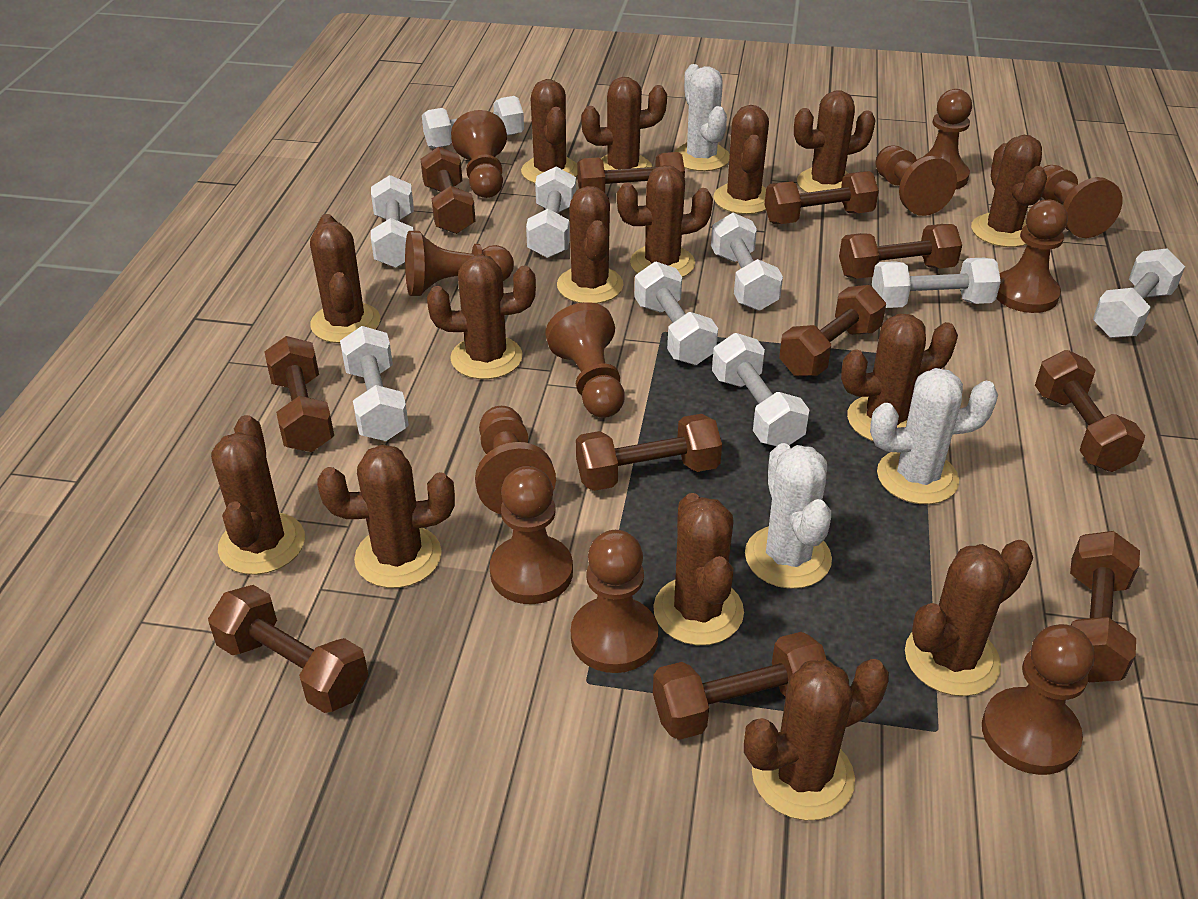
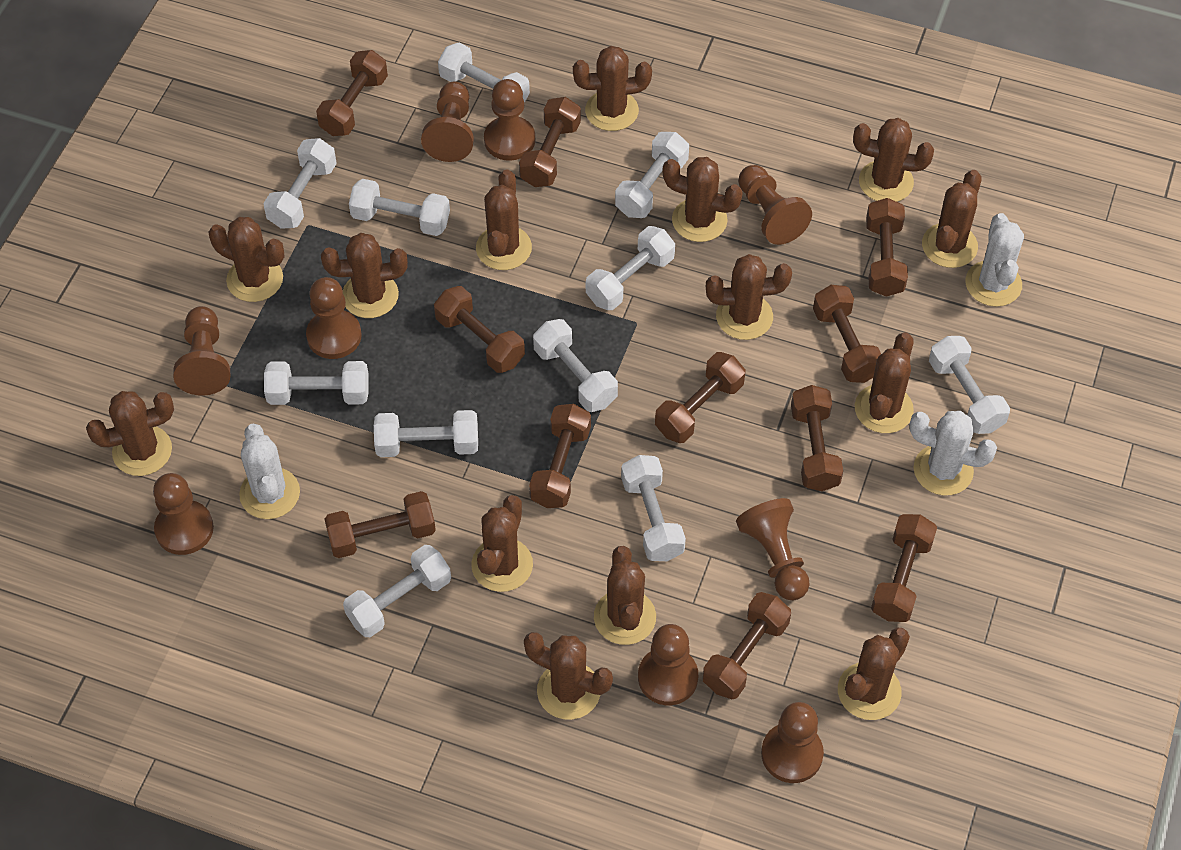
brown cactus: [211,415,305,575] [310,214,380,343] [317,445,455,588] [427,254,536,379] [521,79,578,183] [557,186,623,304] [581,77,667,183] [617,165,713,278] [653,493,744,645] [713,105,769,214] [744,659,889,820] [794,90,876,193] [841,314,958,441] [905,540,1033,696] [971,135,1047,247] = 15 -> [86,391,174,476] [209,217,284,302] [321,233,408,318] [471,495,533,592] [476,169,532,270] [524,632,613,720] [573,46,652,131] [594,546,656,645] [663,157,743,242] [706,254,792,340] [838,628,910,720] [853,118,934,202] [855,332,914,433] [922,170,982,268] = 14
brown pawn: [405,231,514,296] [451,110,507,198] [475,406,556,514] [489,466,573,604] [545,302,625,418] [571,530,658,673] [875,145,957,216] [917,89,972,190] [982,624,1094,775] [996,200,1068,313] [1041,165,1122,238] = 11 -> [153,473,214,555] [173,306,230,396] [306,277,362,359] [421,82,474,162] [484,79,535,161] [638,624,698,705] [736,498,810,600] [738,165,812,245] [761,702,824,783] = 9
white dumbbell: [340,326,409,441] [371,175,414,268] [422,96,524,149] [526,166,576,258] [634,262,718,365] [711,213,783,311] [712,333,810,446] [872,258,1001,308] [1093,248,1185,338] = 9 -> [263,138,337,229] [264,361,369,405] [343,545,451,637] [349,179,450,236] [374,410,478,457] [438,43,530,103] [533,319,618,412] [586,226,675,310] [615,132,689,218] [621,455,686,561] [929,336,1010,434] = 11

